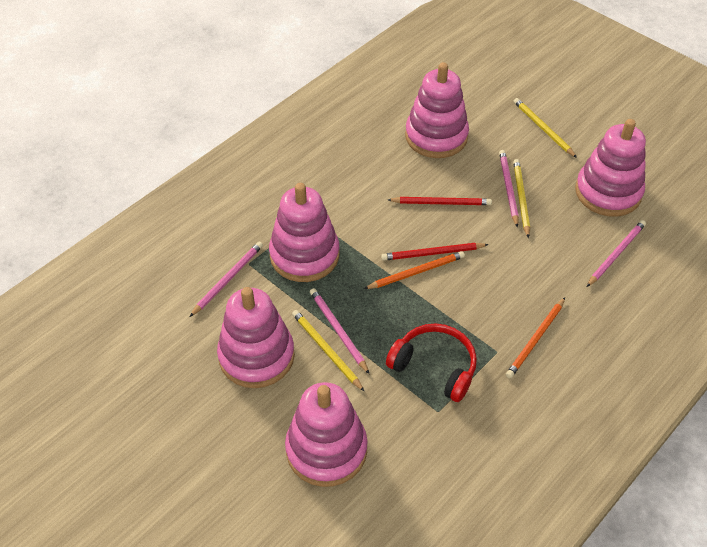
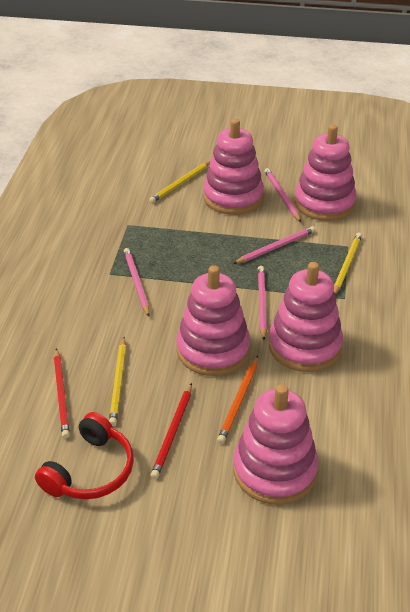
orange pencil: [364,251,465,289] [506,297,565,378] = 2 -> [217,356,258,444] = 1

